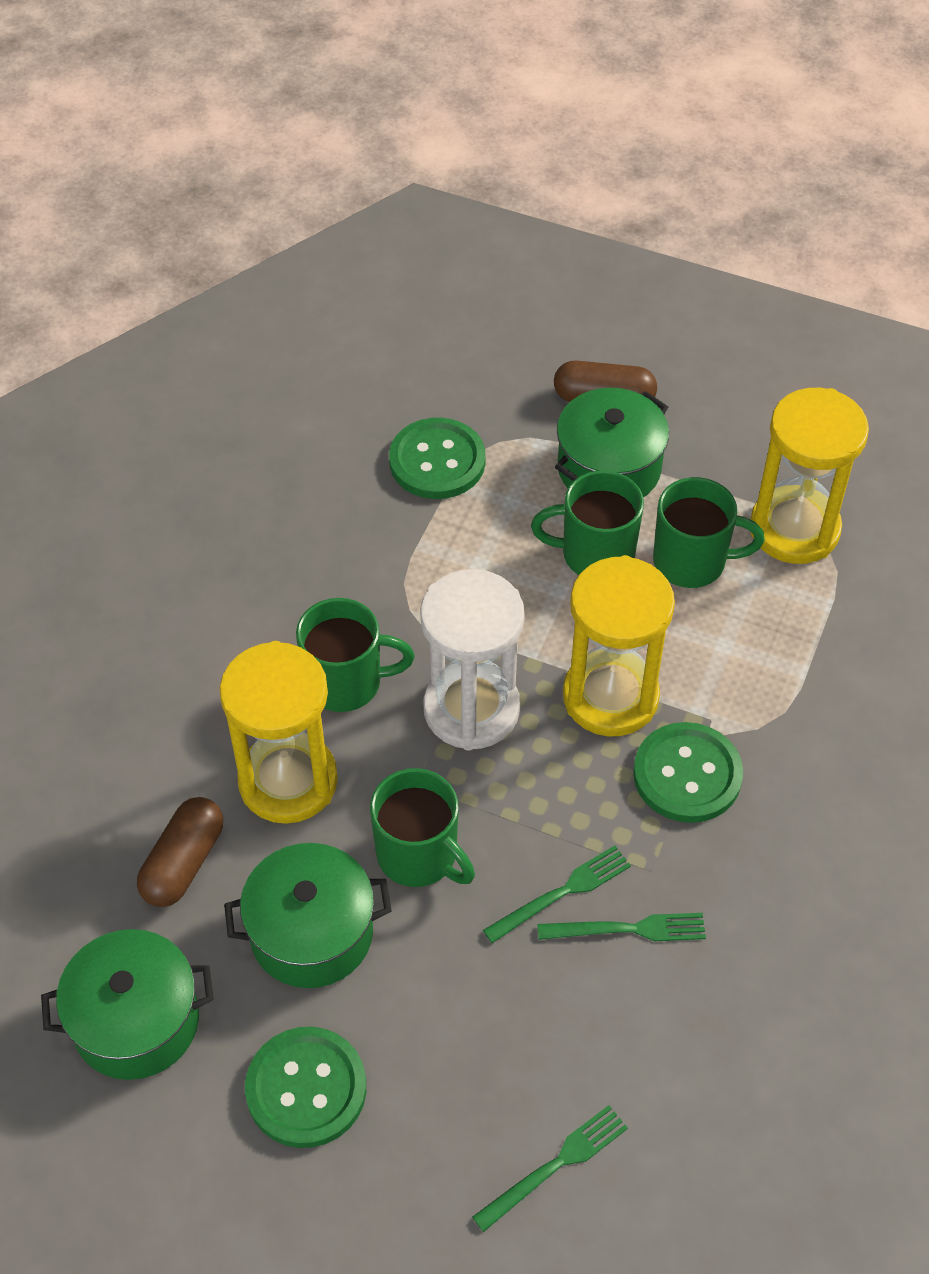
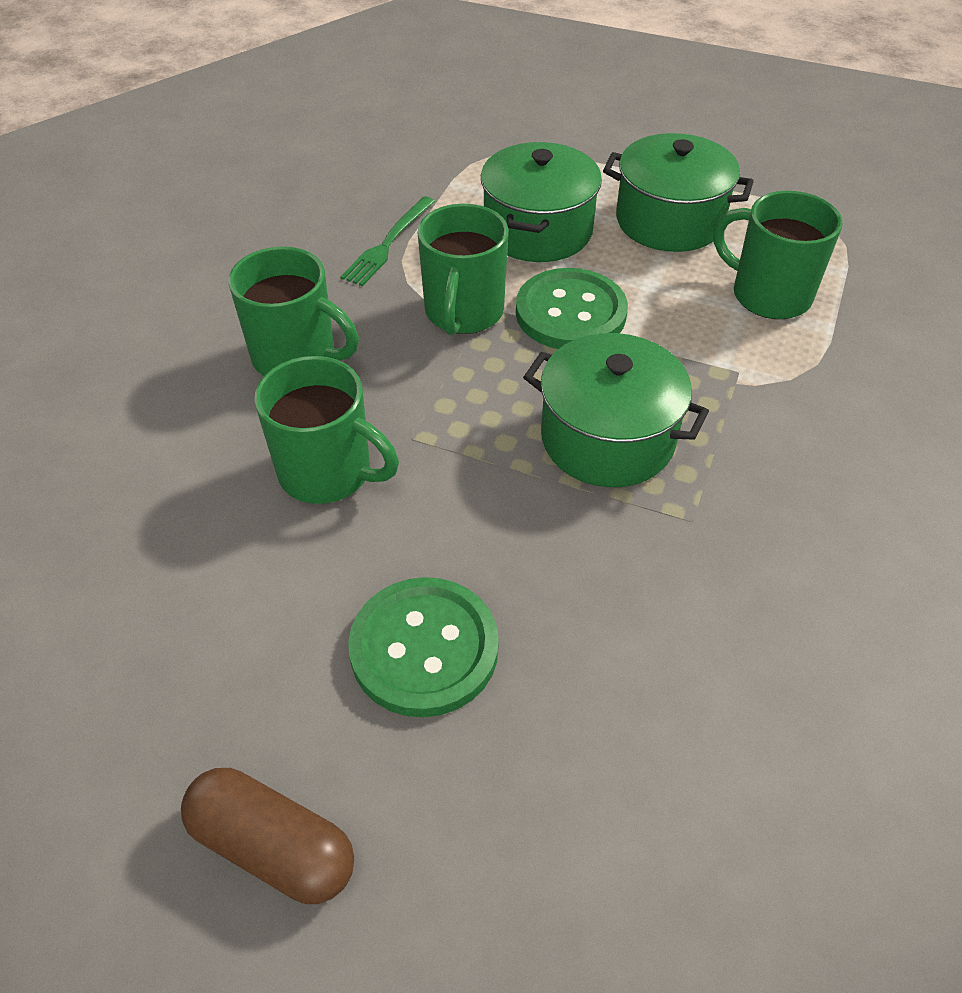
brown capsule: [137,797,223,907] [554,361,657,402] = 2 -> [181,768,354,904] = 1
green button: [245,1027,366,1148] [389,418,486,499] [633,722,743,823] = 3 -> [348,577,499,717] [516,268,628,349] = 2
green fork: [472,1105,628,1232] [483,846,631,943] [537,913,706,941] = 3 -> [340,196,435,286] = 1
white hourglass: [420,569,525,750] = 1 -> none = 0
yellow hourglass: [220,641,338,824] [563,555,675,736] [750,388,869,564] = 3 -> none = 0

